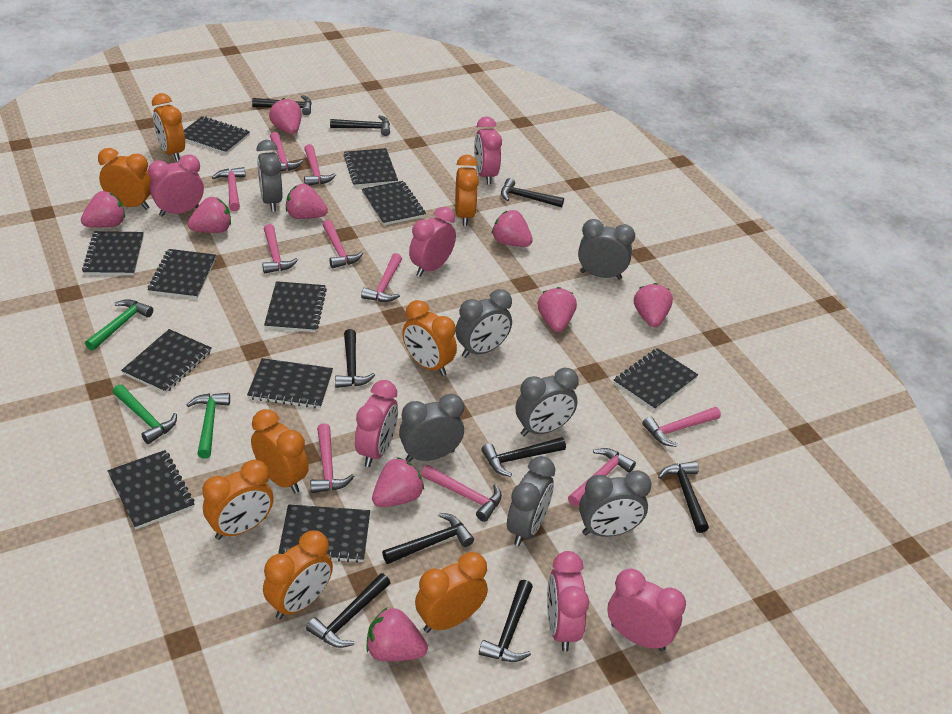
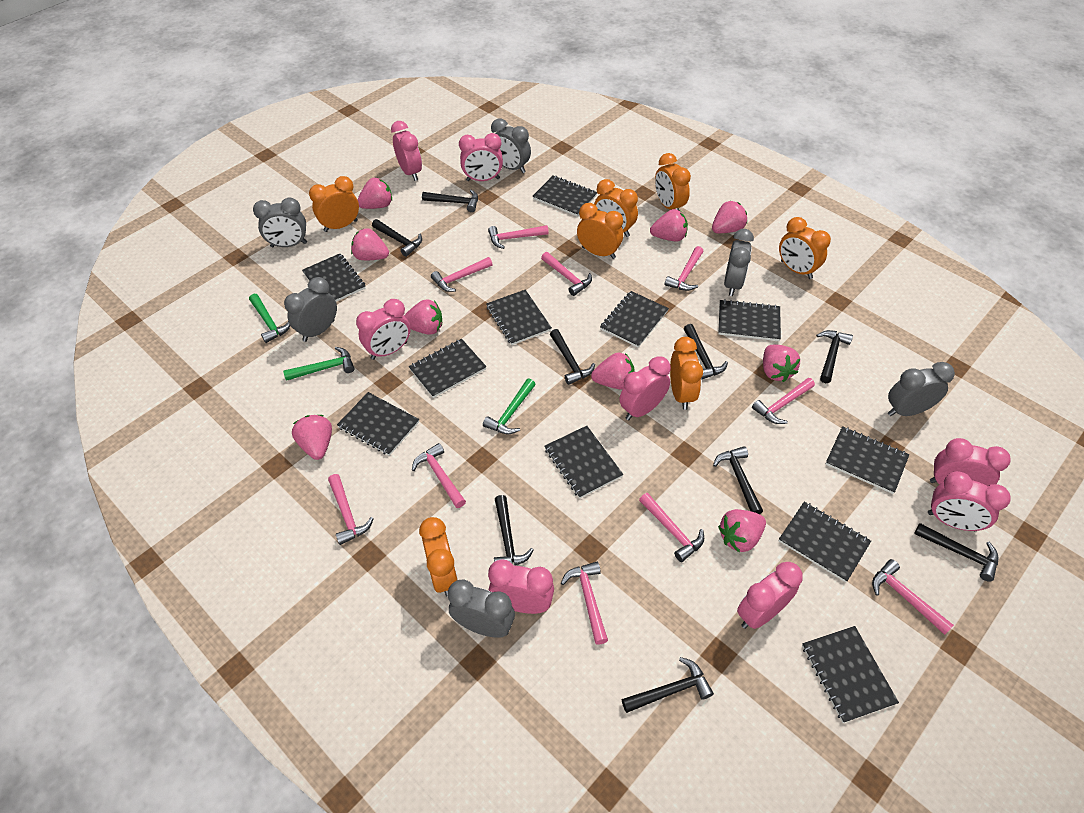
grey clock: [256,140,282,211] [399,394,464,462] [456,289,512,358] [507,456,555,546] [516,367,579,436] [578,219,635,280] [579,470,651,537] = 7 -> [253,198,307,247] [284,277,337,342] [448,580,515,638] [491,118,531,173] [724,229,754,296] [888,362,955,416] = 6
orange clock: [98,148,151,210] [152,93,185,161] [202,460,273,540] [251,409,309,493] [263,531,333,619] [402,300,457,376] [415,552,488,633] [455,155,479,226] = 8 -> [309,176,359,232] [419,517,458,597] [577,203,623,259] [594,179,638,237] [655,153,691,210] [670,337,703,410] [779,217,831,279] = 7
pink clock: [148,155,204,217] [355,380,398,467] [409,207,456,277] [474,116,502,185] [547,551,589,652] [607,568,686,651] = 6 -> [356,299,410,360] [391,121,422,181] [459,133,503,181] [488,559,554,614] [619,356,671,420] [737,562,803,629] [928,471,1010,531] [930,438,1011,486] = 8

